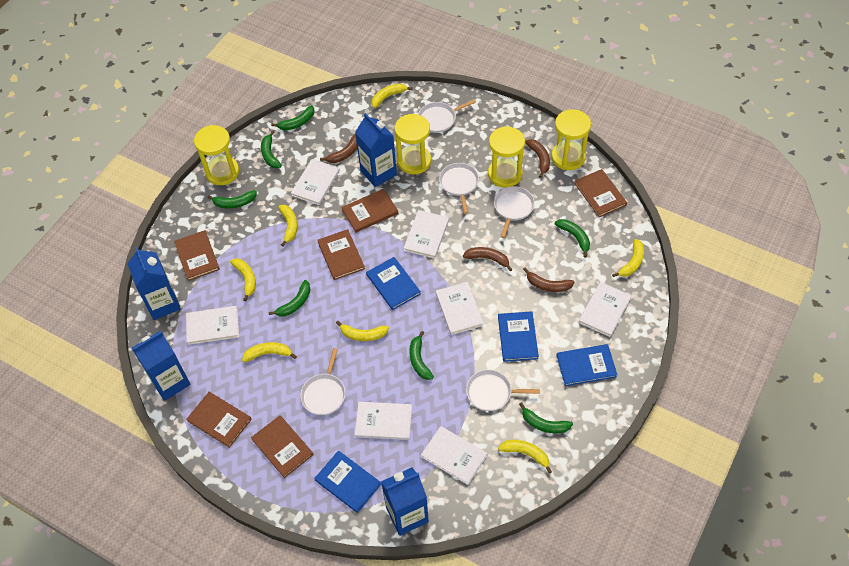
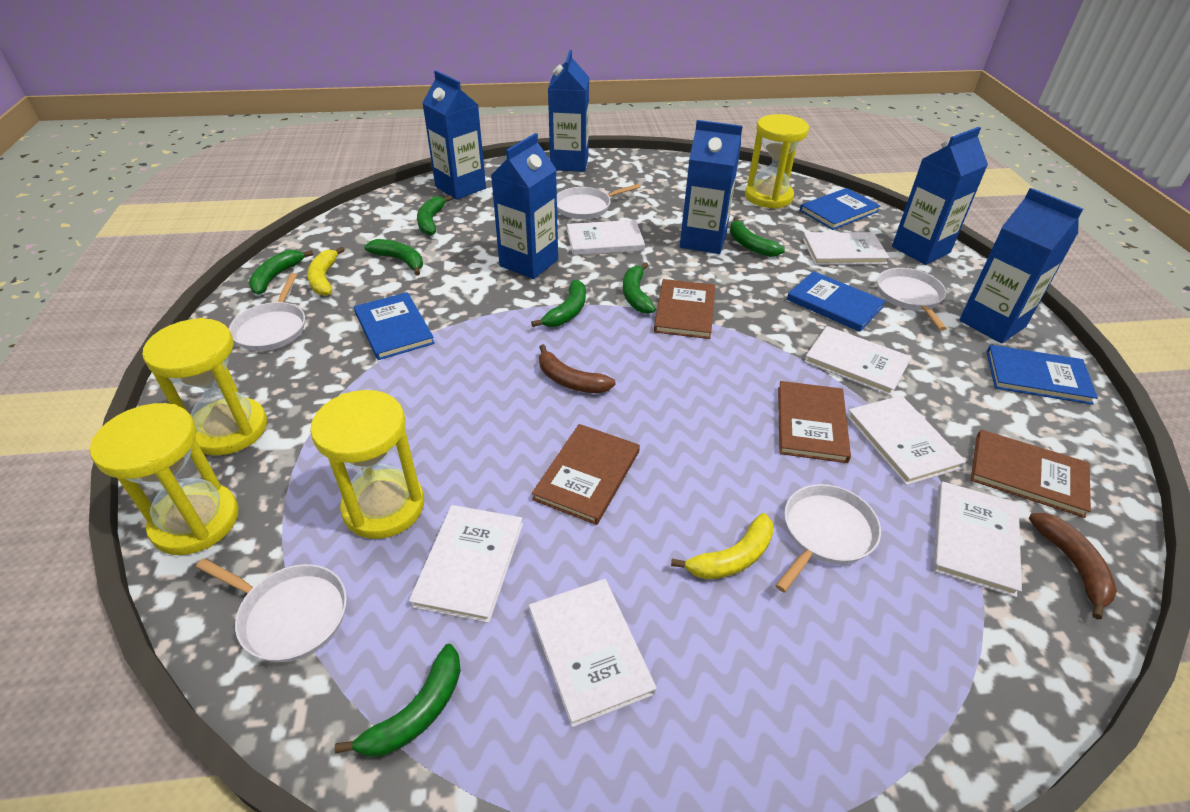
blue carton: [127,247,181,320] [132,331,190,401] [355,113,397,187] [381,467,429,536] = 4 -> [423,70,486,200] [491,133,558,279] [548,50,589,172] [680,120,743,254] [892,127,988,265] [959,188,1083,344] = 6
brown banana: [320,134,357,163] [463,247,513,271] [523,267,574,292] [525,139,550,178] = 4 -> [539,344,616,393] [1029,513,1117,620] = 2
brown book: [174,230,220,281] [186,392,252,448] [251,415,314,478] [317,229,365,280] [341,189,398,233] [574,169,627,217] = 6 -> [532,424,640,525] [654,279,715,339] [778,381,851,463] [971,430,1091,518] = 4
yellow banana: [230,258,256,301] [242,342,297,362] [278,205,298,247] [336,321,389,341] [372,83,413,108] [498,440,552,474] [612,239,644,277] = 7 -> [307,246,345,296] [671,513,774,580] = 2

